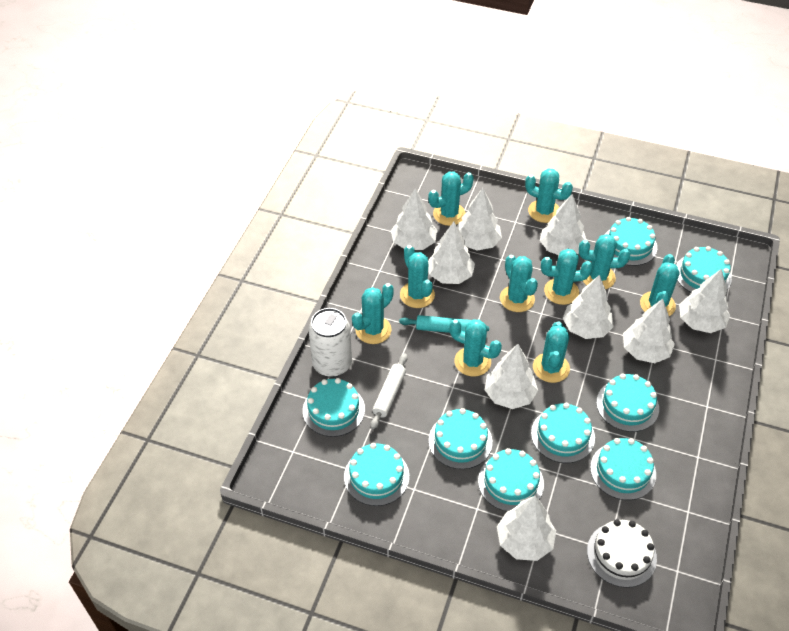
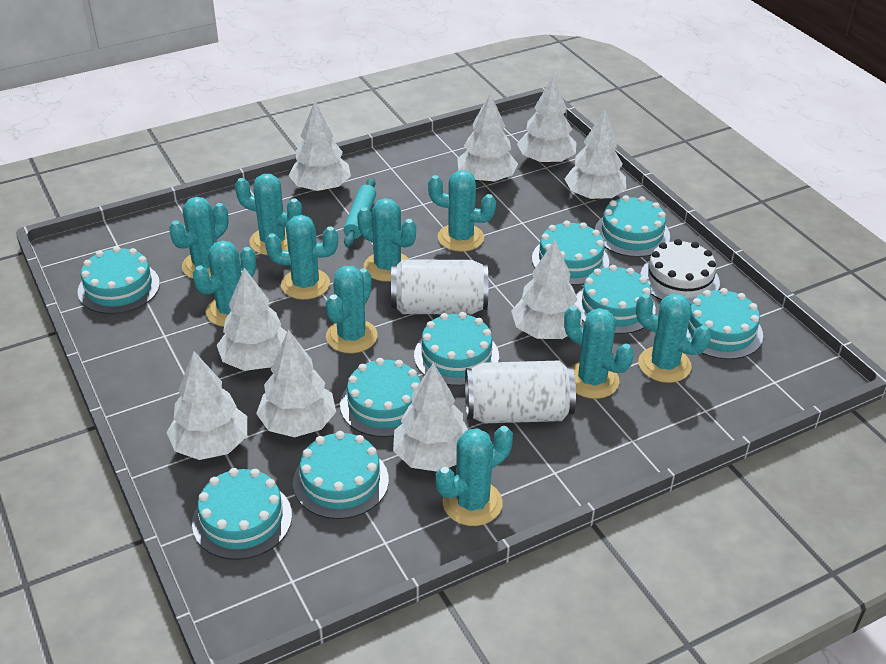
white can: [308,308,352,378] = 1 -> [391,260,488,314] [465,361,576,423] = 2
white rolling pin: [371,353,408,429] = 1 -> none = 0

